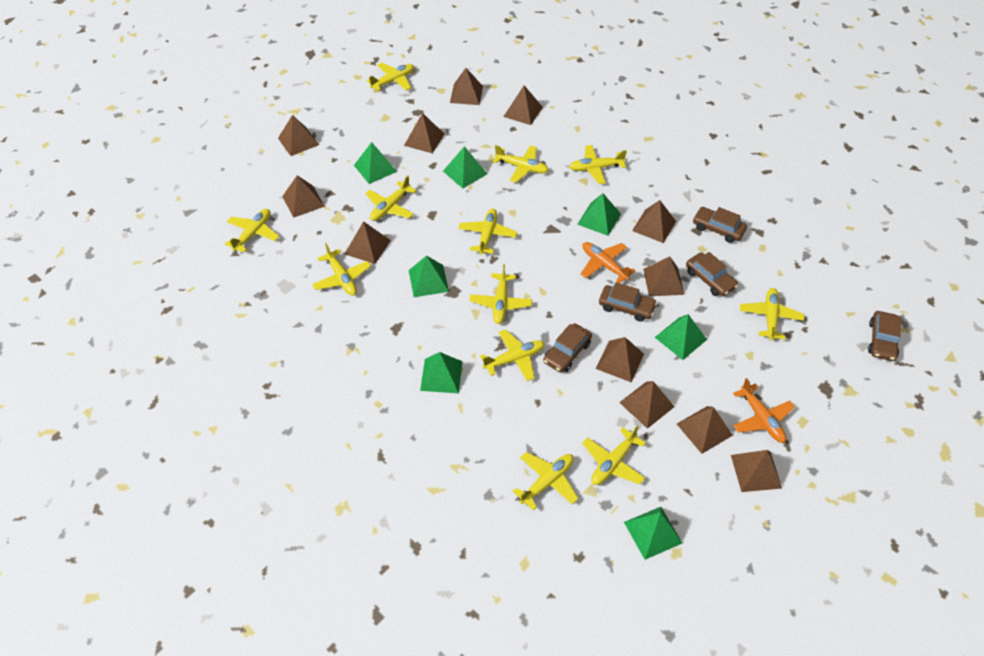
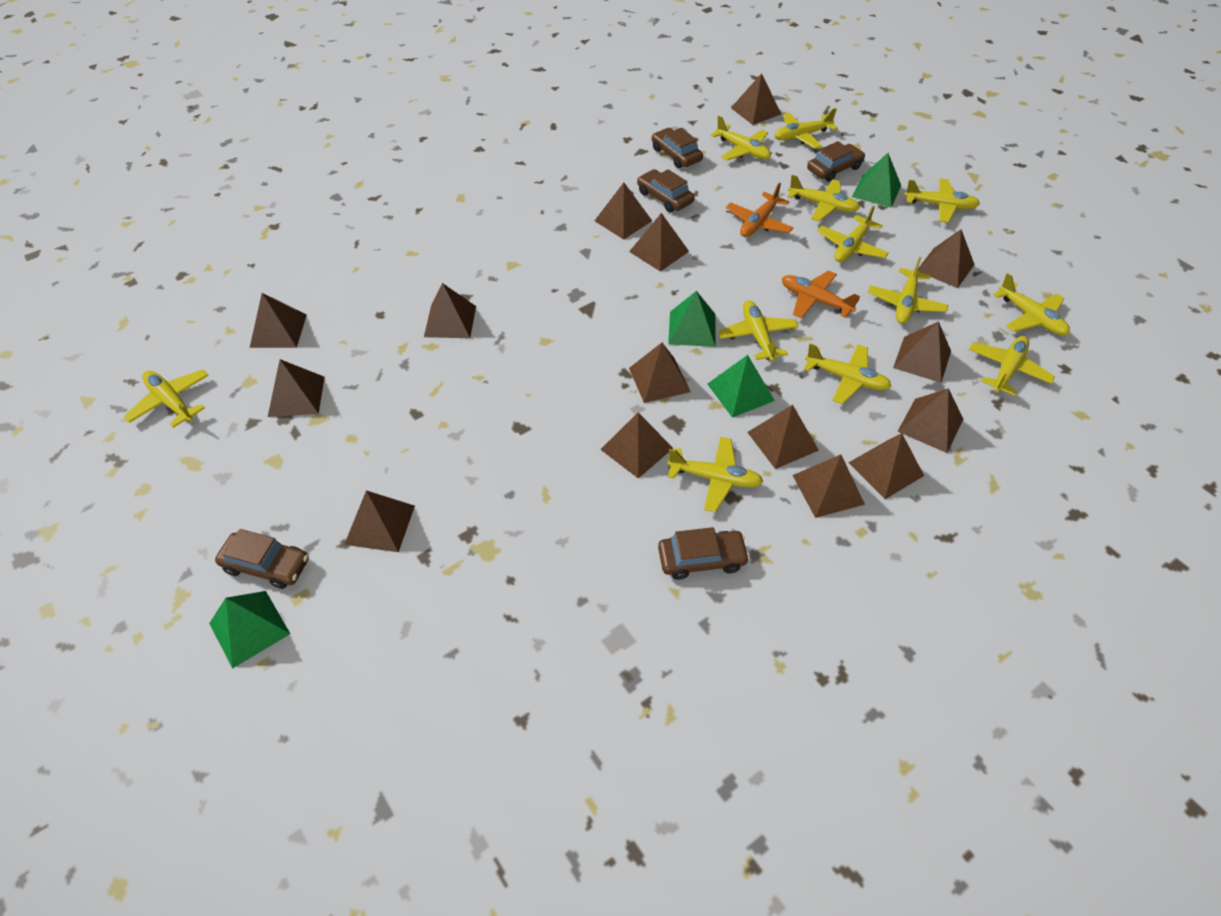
brown pyramid: [278,115,319,156] [282,175,325,218] [345,221,391,264] [404,113,445,154] [450,68,483,105] [503,85,543,125] [596,337,644,382] [619,381,675,429] [632,200,676,243] [643,256,684,296] [677,406,733,454] [731,450,782,492] = 12 -> [250,293,307,348] [268,359,325,417] [344,490,415,552] [424,283,476,338] [595,183,652,240] [600,413,673,478] [629,213,689,272] [629,343,690,403] [731,73,781,125] [747,405,819,469] [792,454,865,518] [848,433,924,499] [893,321,951,383] [897,388,964,453] [917,229,975,288] = 15
green pyramid: [354,142,397,184] [409,255,449,297] [420,352,463,393] [443,146,487,188] [577,193,621,236] [624,507,682,560] [655,314,707,360] = 7 -> [209,591,290,669] [668,291,716,347] [707,355,775,418] [852,153,901,208] = 4

